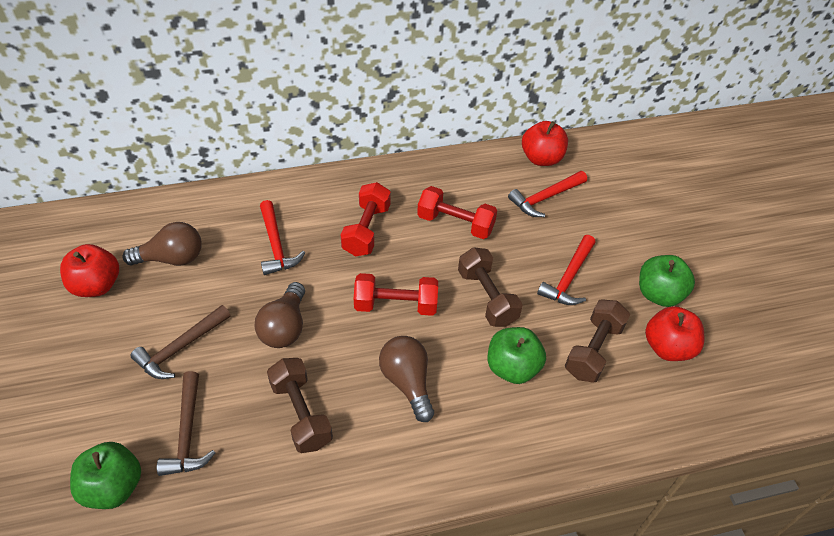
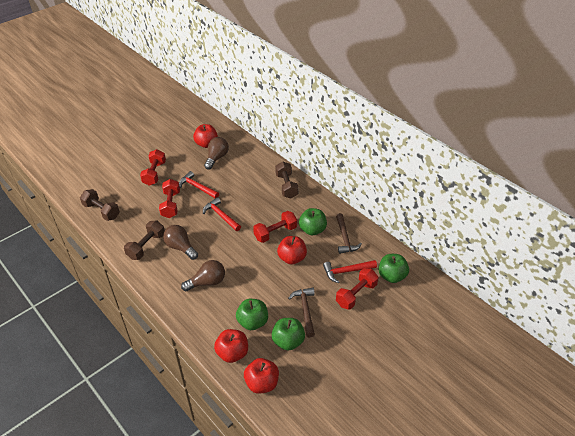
green apple: [70,442,141,509] [488,327,546,384] [639,255,695,307] = 3 -> [236,299,268,330] [272,318,305,351] [299,208,327,235] [378,254,409,283] = 4
red apple: [60,244,119,297] [522,121,568,166] [645,306,704,361] = 3 -> [193,124,218,148] [214,329,248,363] [244,358,279,394] [277,236,307,265] = 4
red dumbbell: [341,182,391,256] [354,273,438,316] [417,186,497,239] = 3 -> [140,149,166,186] [159,179,180,218] [253,211,297,243] [336,268,378,310] = 4

